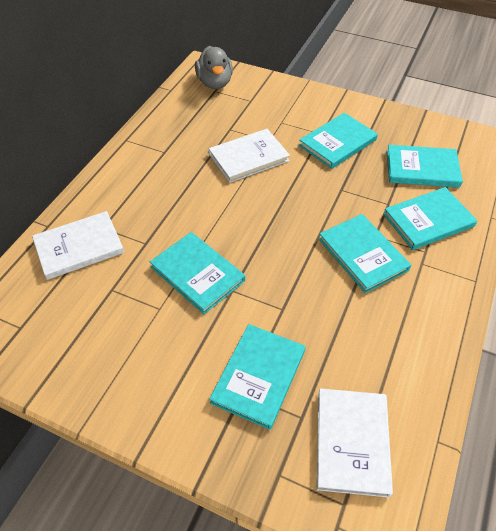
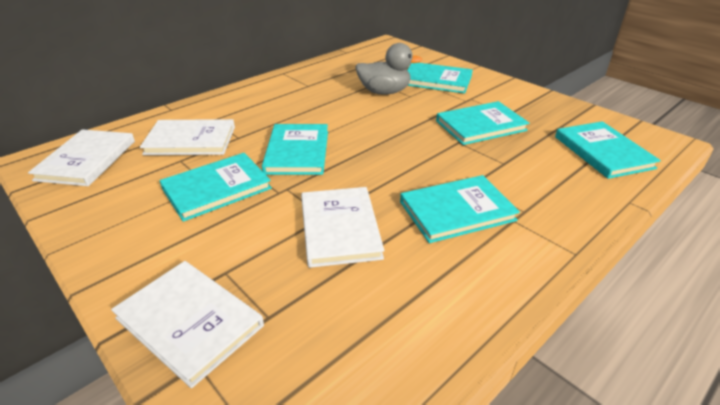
white book: [32,211,124,280] [209,129,290,183] [317,388,393,497] = 3 -> [28,129,135,186] [111,261,264,388] [140,119,235,155] [301,187,384,268] = 4

